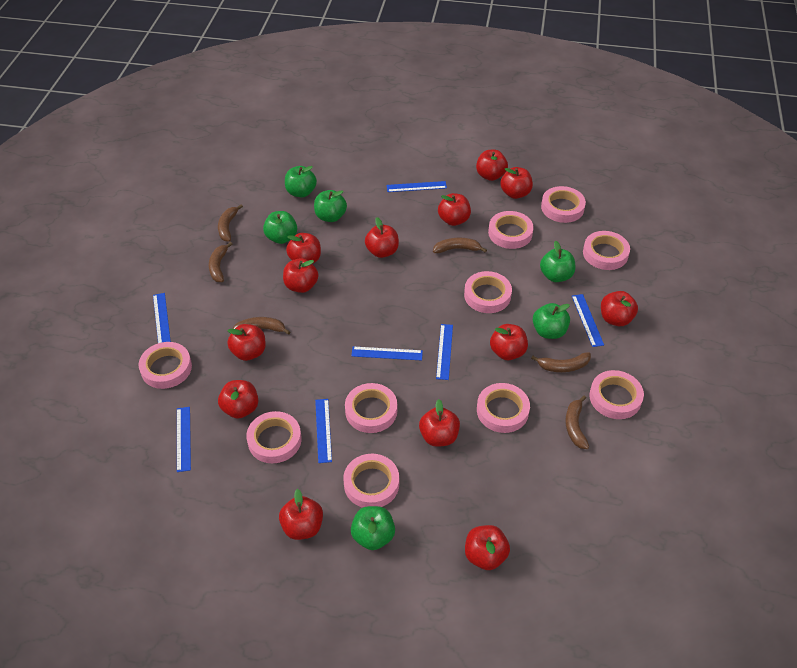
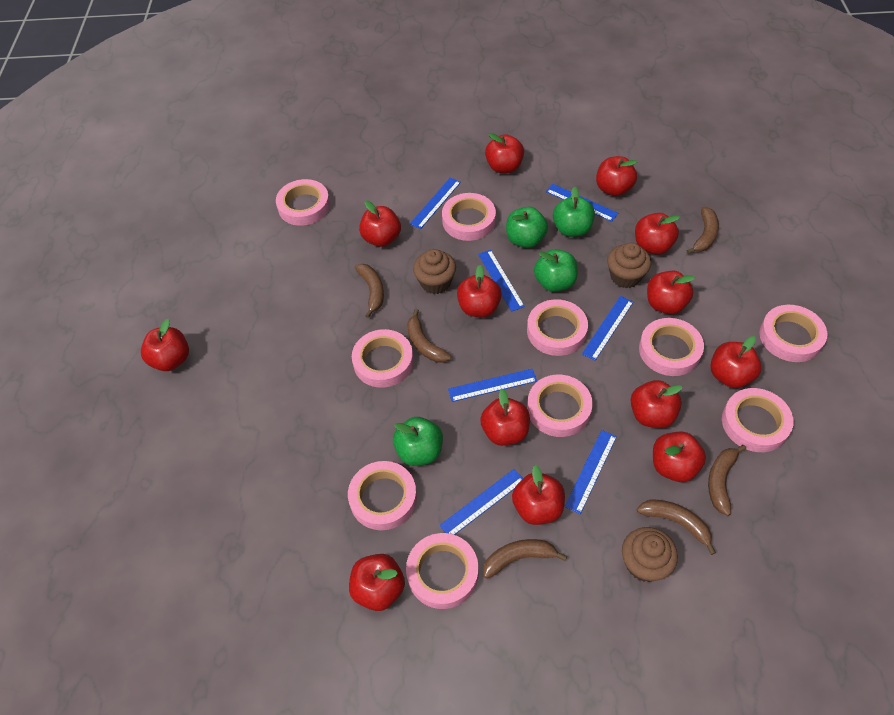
brown cupcake: none = 0 -> [413,249,456,294] [607,242,651,288] [622,527,678,582] = 3
green apple: [263,211,297,244] [285,166,317,198] [314,190,347,222] [351,506,395,550] [533,303,570,339] [540,241,575,282] = 6 -> [393,417,443,466] [506,207,548,248] [534,249,578,292] [553,187,595,237] = 4

